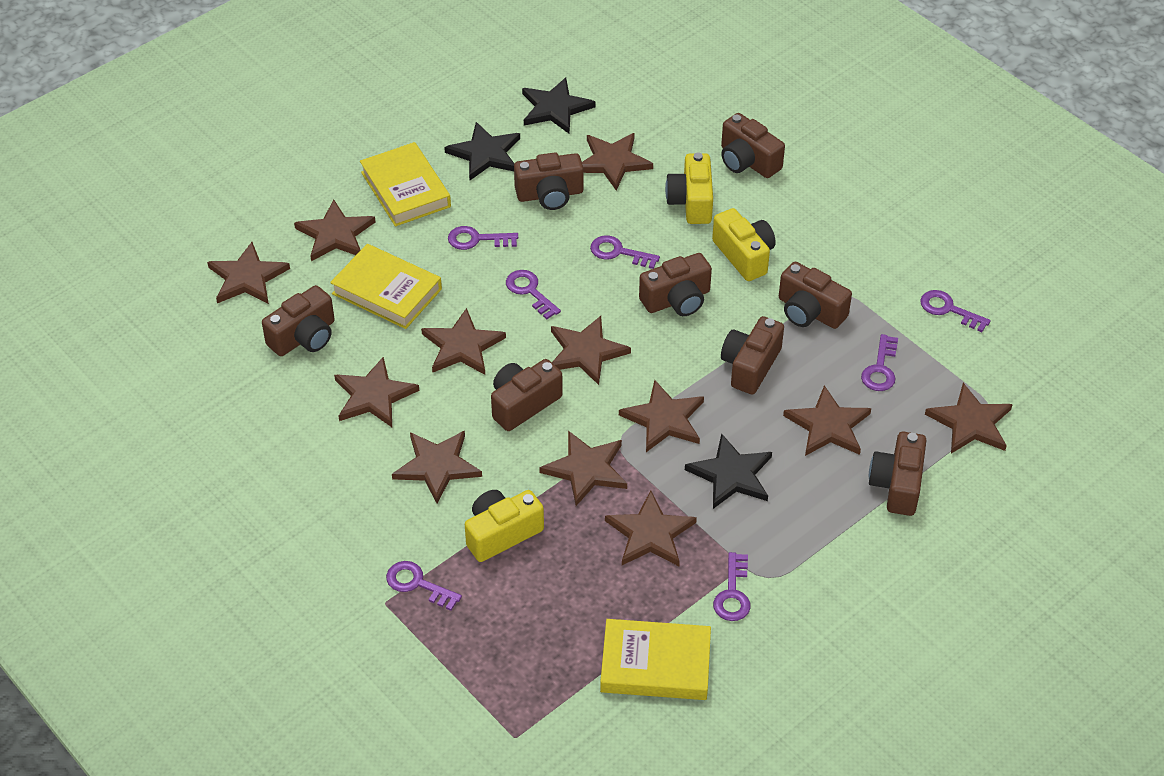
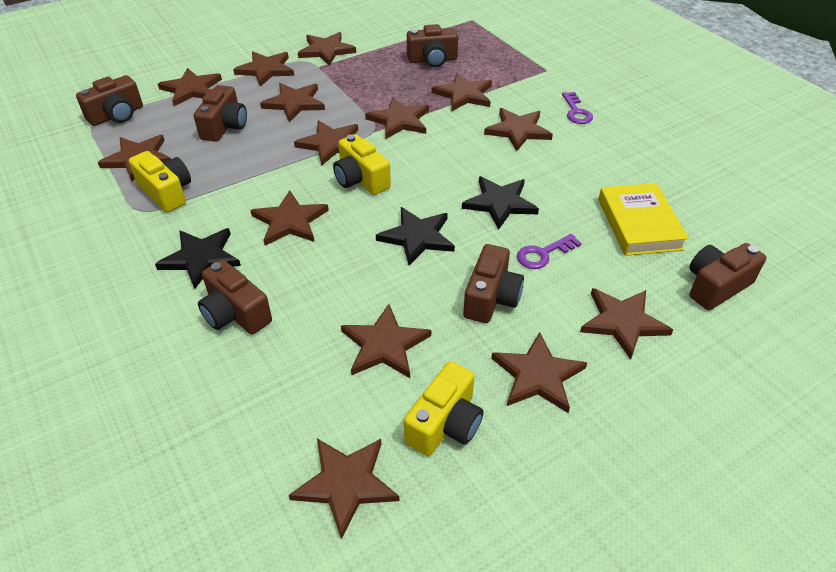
brown camera: [262,285,335,356] [491,359,563,431] [514,152,584,210] [639,253,712,316] [721,113,785,178] [721,316,784,395] [779,262,852,329] [869,432,927,516] = 8 -> [76,75,143,126] [194,85,247,142] [198,260,272,334] [407,24,458,67] [463,244,524,323] [689,243,766,310] = 6
brown star: [207,242,290,304] [294,200,376,261] [334,357,419,427] [392,431,482,503] [421,308,506,375] [539,431,627,506] [551,316,631,385] [582,133,653,190] [605,490,697,566] [619,380,704,452] [783,385,871,456] [925,383,1013,454] = 12 -> [98,135,171,181] [158,68,222,106] [233,51,294,87] [250,190,329,245] [260,83,325,122] [289,438,399,539] [294,120,358,166] [298,32,356,66] [341,304,431,378] [365,97,429,139] [431,73,492,111] [484,108,553,151] [491,332,587,413] [580,288,673,360] = 14
purple key: [386,561,462,611] [448,226,518,250] [506,270,561,319] [590,235,660,269] [713,552,750,621] [861,334,898,391] [920,290,991,332] = 7 -> [517,234,582,269] [562,92,593,124] = 2
yellow book: [330,244,442,329] [360,142,451,226] [600,619,711,700] = 3 -> [598,183,689,256] = 1

